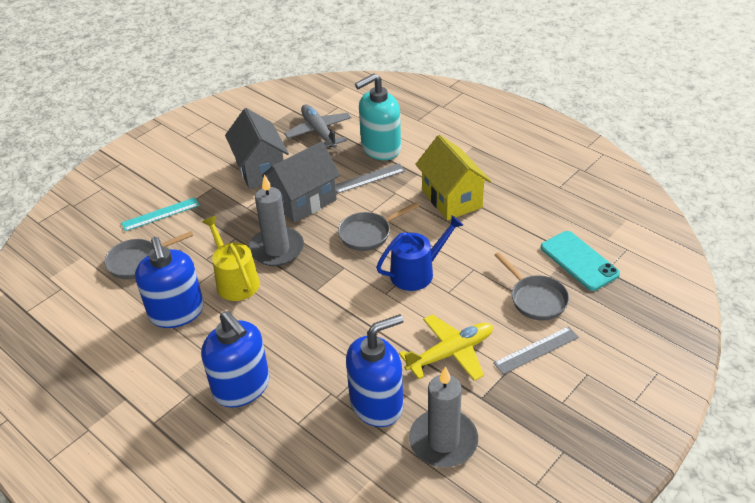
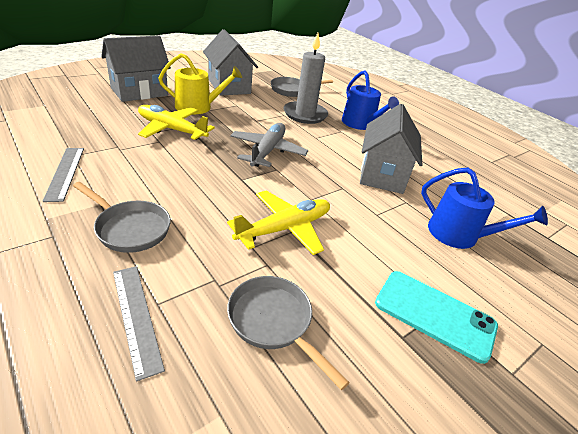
blue soap dispenser: [135,237,204,328] [201,311,270,408] [346,314,404,427] = 3 -> none = 0
blue watering can: [376,215,463,291] = 1 -> [342,70,399,130] [421,167,548,249] = 2
grey candle: [249,174,304,266] [409,366,478,467] = 2 -> [283,33,328,124] = 1
grey house: [225,108,289,189] [262,142,340,223] = 2 -> [101,35,171,102] [203,29,258,96] [360,104,422,194] = 3
turquoise ruler: [121,197,200,231] = 1 -> none = 0
turquoise soap dispenser: [355,73,401,160] = 1 -> none = 0
yellow house: [415,135,491,220] = 1 -> none = 0
yellow plane: [399,314,493,381] = 1 -> [138,105,215,140] [227,190,330,255] = 2

